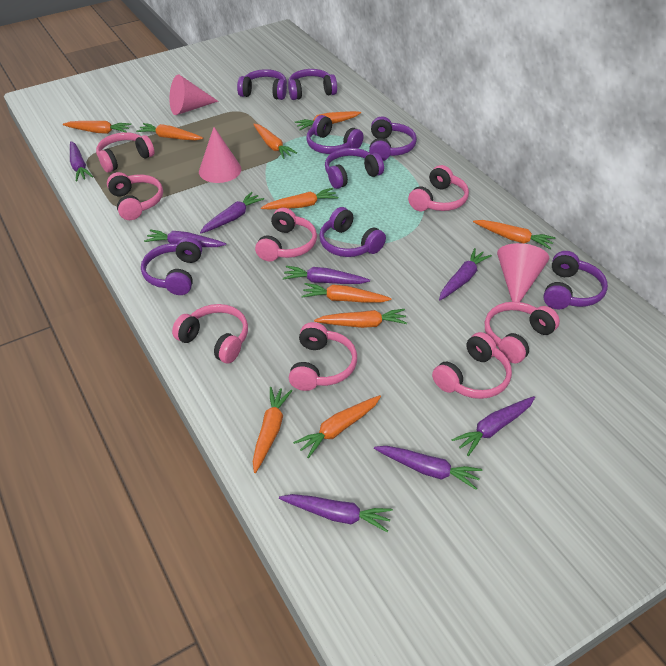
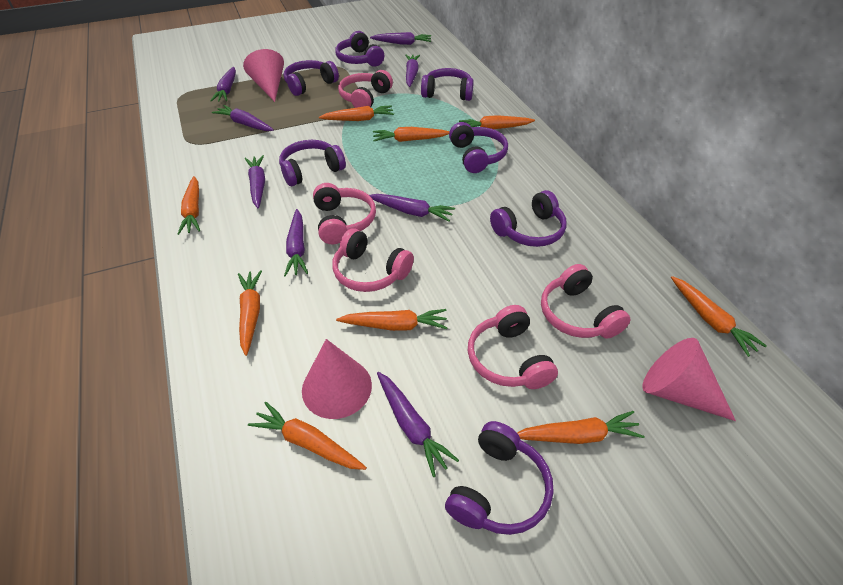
orange carrot: [63,121,131,134] [136,123,203,140] [253,124,297,159] [253,387,292,473] [261,188,338,209] [293,395,381,458] [295,111,361,130] [302,283,391,303] [314,309,407,328] [473,220,556,249] = 10 -> [177,176,200,235] [238,270,262,356] [248,402,367,470] [319,105,394,121] [336,309,448,331] [373,127,450,142] [459,115,535,129] [517,411,644,444] [671,276,767,357] = 9
pink headphones: [96,132,155,172] [107,172,163,220] [172,304,248,363] [255,208,317,261] [289,322,357,391] [408,165,469,211] [432,332,512,399] [485,302,560,363] = 8 -> [313,183,376,244] [332,228,414,292] [338,70,393,108] [468,305,558,389] [541,264,630,339] = 5
purple headphones: [141,237,202,295] [237,69,287,100] [288,69,337,100] [306,115,364,154] [319,207,386,257] [325,148,384,189] [369,117,417,161] [543,251,608,309] = 8 -> [279,140,346,186] [283,60,339,96] [335,31,384,67] [421,68,474,101] [445,421,554,535] [449,122,508,173] [490,190,567,247] = 7

